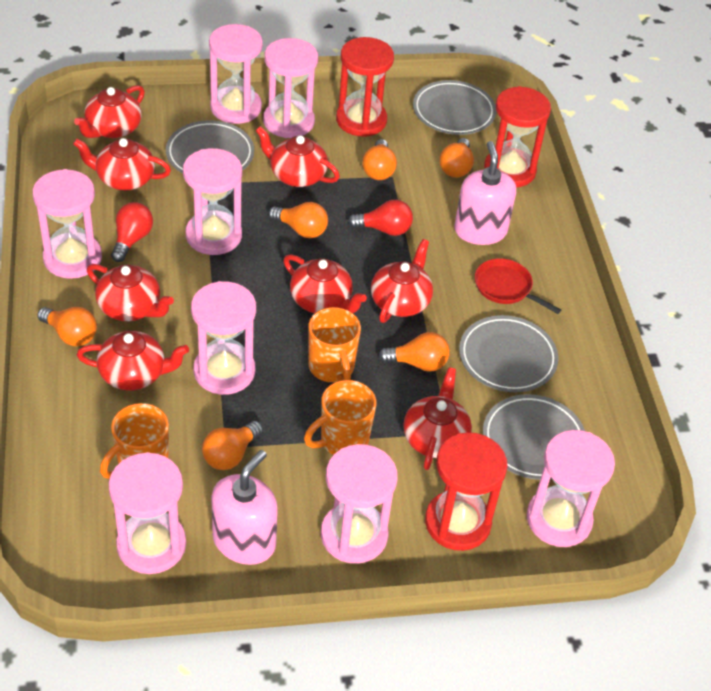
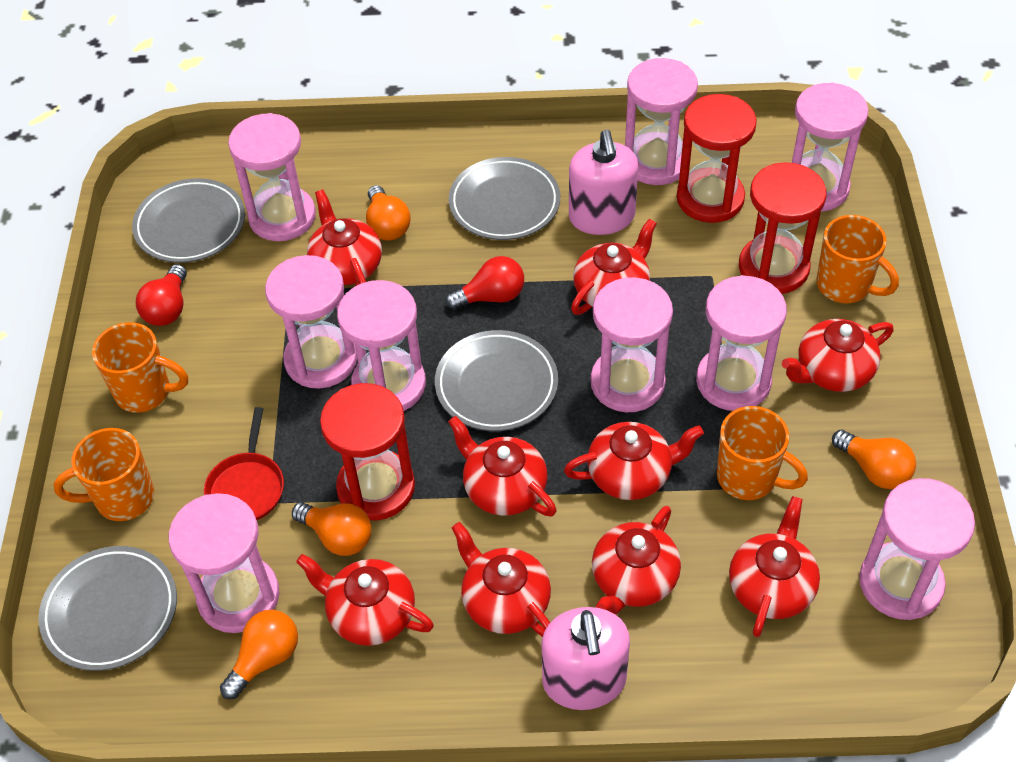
orange light bulb: [37,307,97,346] [202,421,263,470] [269,202,328,238] [362,139,397,180] [378,332,450,372] [439,138,474,178] = 6 -> [220,610,298,699] [292,502,371,556] [366,185,411,240] [832,430,916,489] = 4
orange mug: [100,403,169,479] [304,380,376,455] [308,307,361,382] = 3 -> [54,428,154,521] [92,322,188,413] [717,406,808,500] [817,215,899,303] = 4
pink hourglass: [32,169,102,279] [109,452,186,574] [183,148,242,255] [191,281,256,395] [209,24,263,124] [263,38,318,138] [321,444,398,564] [527,430,615,547] = 8 -> [169,493,279,633] [228,113,316,241] [265,255,357,389] [337,280,426,411] [591,277,673,412] [625,58,698,185] [696,275,787,411] [792,82,868,211] [859,478,975,620] = 9
red teapot: [73,138,171,191] [74,85,145,138] [77,331,189,391] [87,264,174,321] [256,126,340,187] [283,254,367,313] [371,239,433,323] [403,367,472,470] = 8 -> [296,554,434,646] [307,189,382,286] [448,416,557,517] [451,522,551,637] [564,422,704,500] [571,219,657,315] [592,506,681,615] [729,496,820,637] [782,319,894,392] = 9

